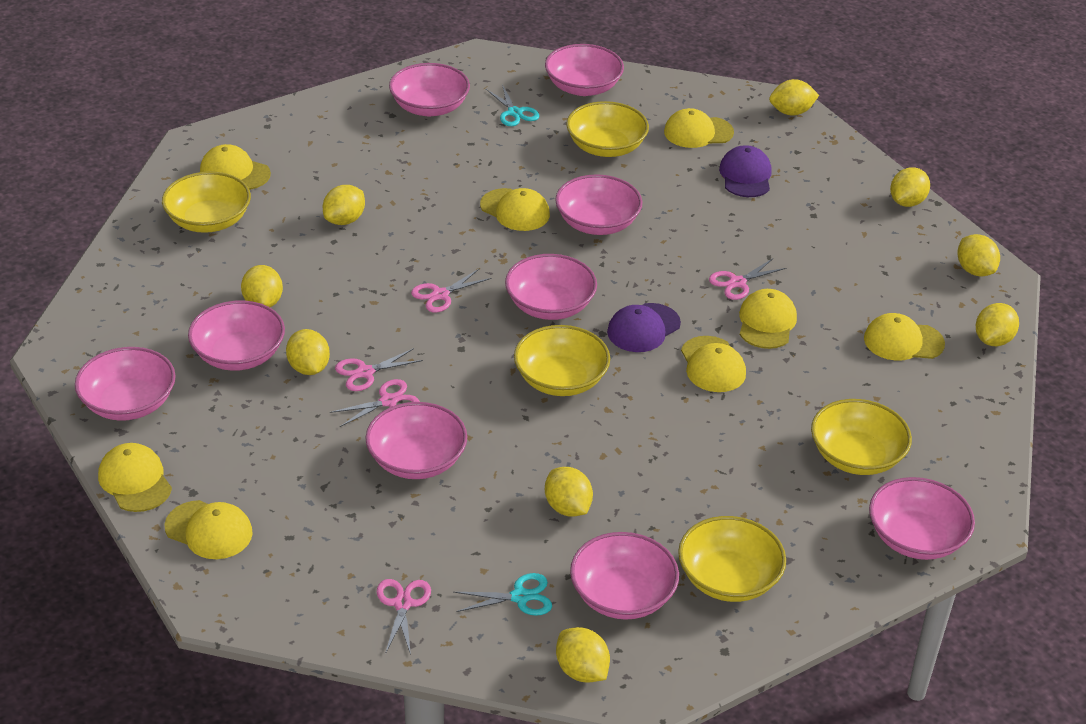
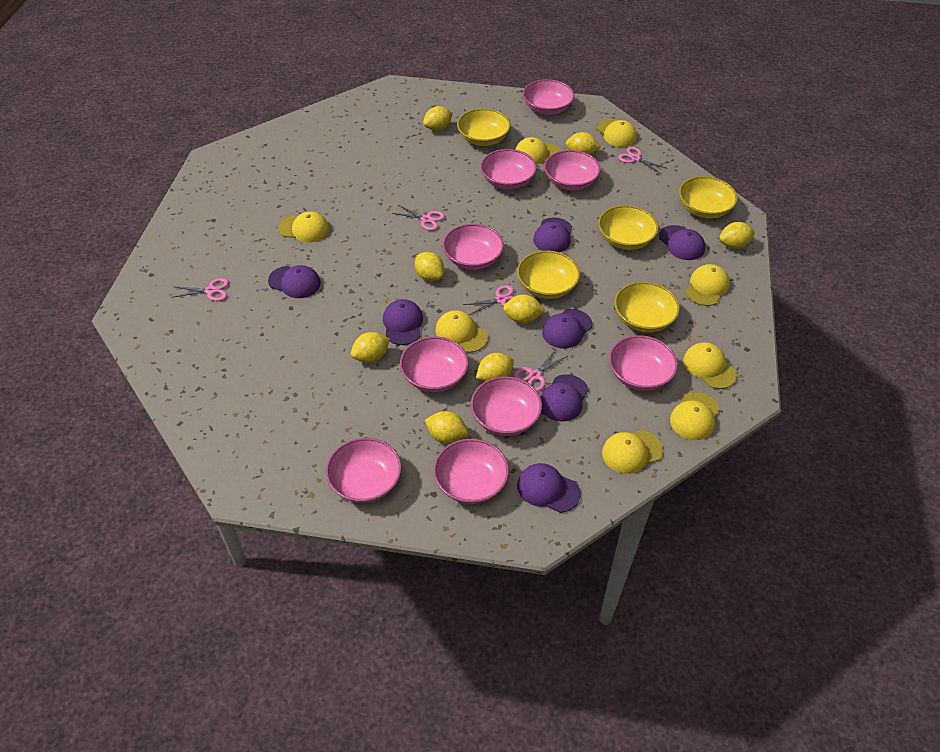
purple cap: [607,303,681,352] [719,145,772,197] = 2 -> [268,265,321,298] [383,299,423,345] [517,463,581,513] [533,217,572,252] [540,374,589,422] [542,309,592,349] [659,225,705,260] = 7
turquoise scissors: [454,573,552,616] [486,85,539,126] = 2 -> none = 0
yellow lemon: [241,265,283,307] [286,329,330,375] [323,185,365,225] [545,467,593,517] [556,627,610,683] [769,79,819,116] [890,167,930,207] [957,234,1000,276] [976,303,1019,346] = 9 -> [351,332,390,363] [415,252,444,281] [423,106,453,131] [425,411,468,444] [476,353,514,382] [503,295,545,324] [566,132,601,155] [719,222,755,249] = 8

